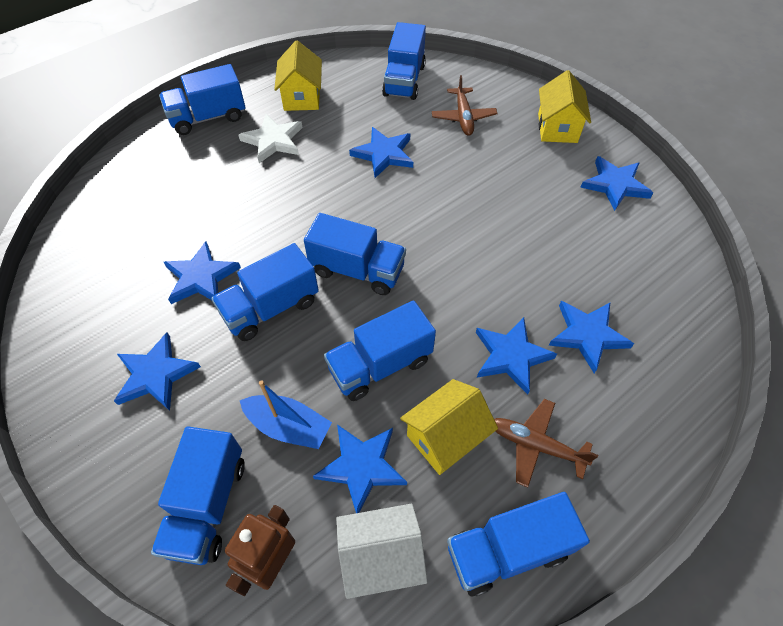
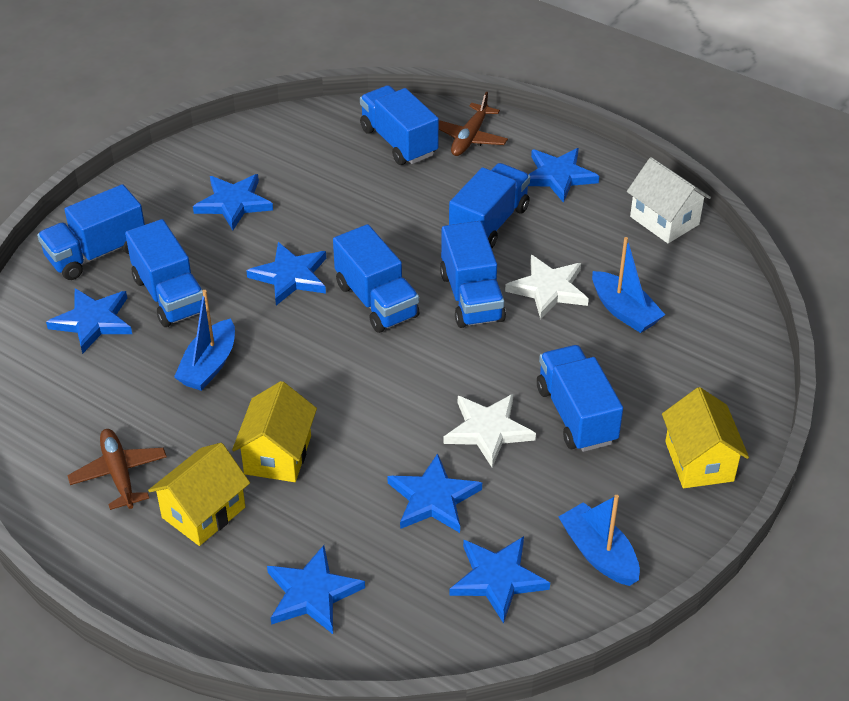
blue boat: [240,380,332,449] = 1 -> [174,290,235,391] [559,495,640,586] [592,237,665,333] = 3
brown robot: [225,505,295,596] = 1 -> none = 0
white star: [238,114,303,163] = 1 -> [443,394,536,467] [505,255,589,320] = 2

